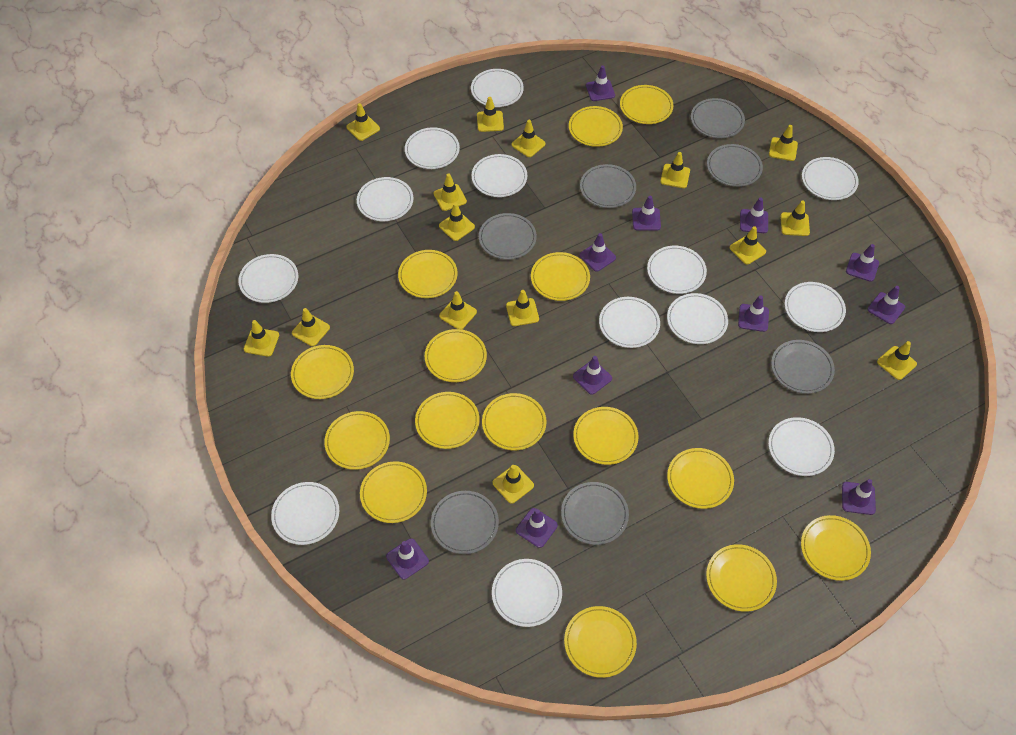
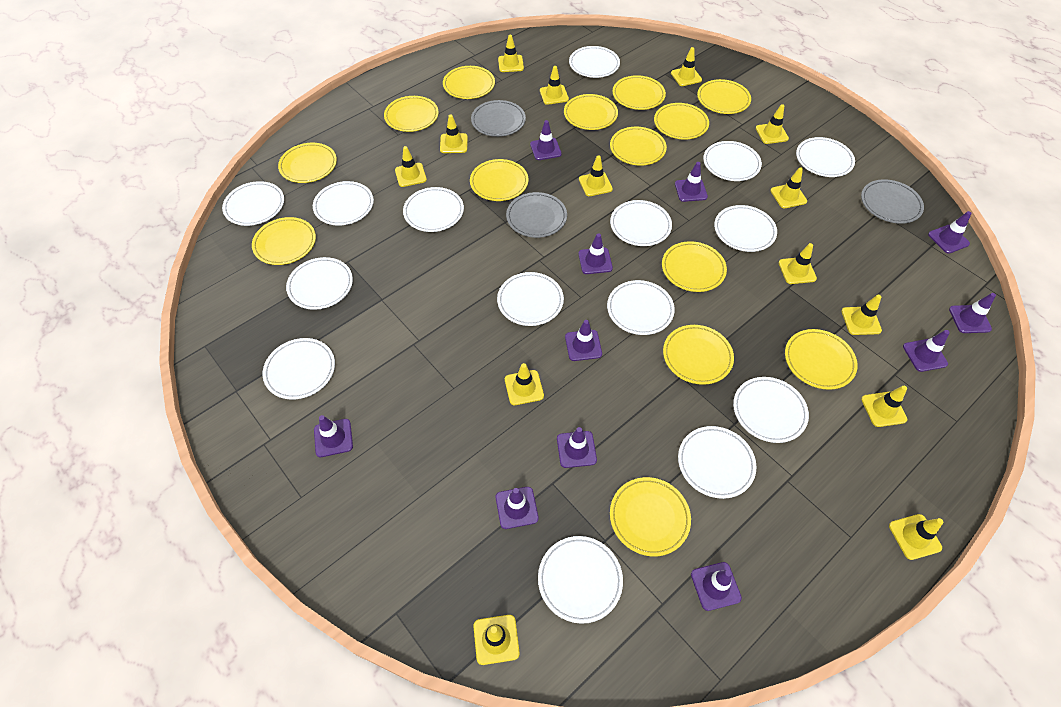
grey plate: [431,491,499,554] [479,213,537,260] [561,482,629,545] [580,164,636,208] [691,98,745,138] [707,144,763,187] [771,340,835,394] = 7 -> [471,100,526,137] [506,192,567,238] [861,179,924,224] = 3
white plate: [238,254,298,303] [271,482,339,545] [357,177,413,221] [405,127,460,169] [471,69,524,107] [472,154,527,197] [492,559,562,627] [599,297,660,348] [647,246,707,294] [667,293,728,344] [768,417,835,476] [785,282,846,332] [802,157,859,200] = 13 -> [222,181,284,226] [263,338,335,400] [286,257,353,310] [313,181,374,226] [403,187,464,232] [497,272,564,326] [538,536,623,624] [569,46,620,78] [607,280,675,335] [610,200,672,246] [678,426,757,499] [703,141,762,181] [714,205,777,252] [733,377,809,443] [796,137,855,177] = 15
yellow plate: [291,345,354,399] [324,411,390,470] [360,461,427,523] [398,250,458,298] [415,392,480,449] [425,329,487,382] [482,393,546,450] [531,252,590,301] [564,606,637,678] [569,106,623,147] [573,407,639,465] [620,85,673,124] [667,448,734,509] [706,544,777,612] [801,515,871,581] = 15 -> [252,217,316,265] [278,143,337,183] [384,96,438,132] [443,66,495,99] [470,159,528,201] [564,94,618,130] [610,127,667,166] [610,477,691,556] [612,75,666,110] [654,103,709,140] [662,241,727,292] [663,325,734,385] [697,79,751,114] [785,329,858,390] = 14
yellow traffic cone: [244,320,279,357] [292,308,330,346] [346,103,380,141] [434,173,467,211] [439,203,475,241] [439,291,477,330] [477,97,504,132] [493,465,534,504] [506,290,539,326] [511,120,546,157] [660,152,690,188] [729,226,766,265] [769,125,798,161] [780,201,810,236] [877,341,917,380] = 15 -> [395,146,427,187] [440,114,468,153] [473,615,520,665] [498,35,524,72] [505,363,544,405] [540,66,569,105] [579,155,613,196] [671,47,702,86] [756,104,789,144] [770,167,807,208] [778,243,817,284] [842,295,882,335] [861,386,907,427] [889,514,943,560] = 14

